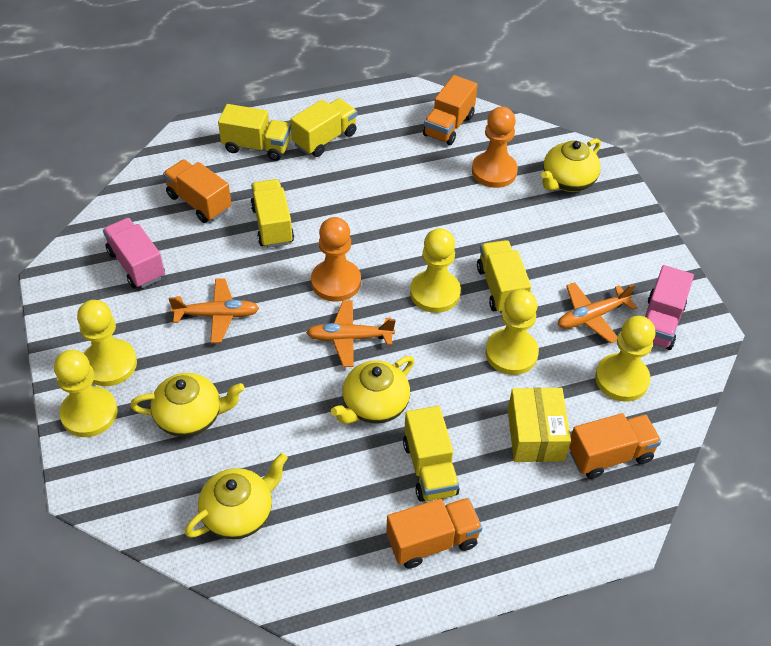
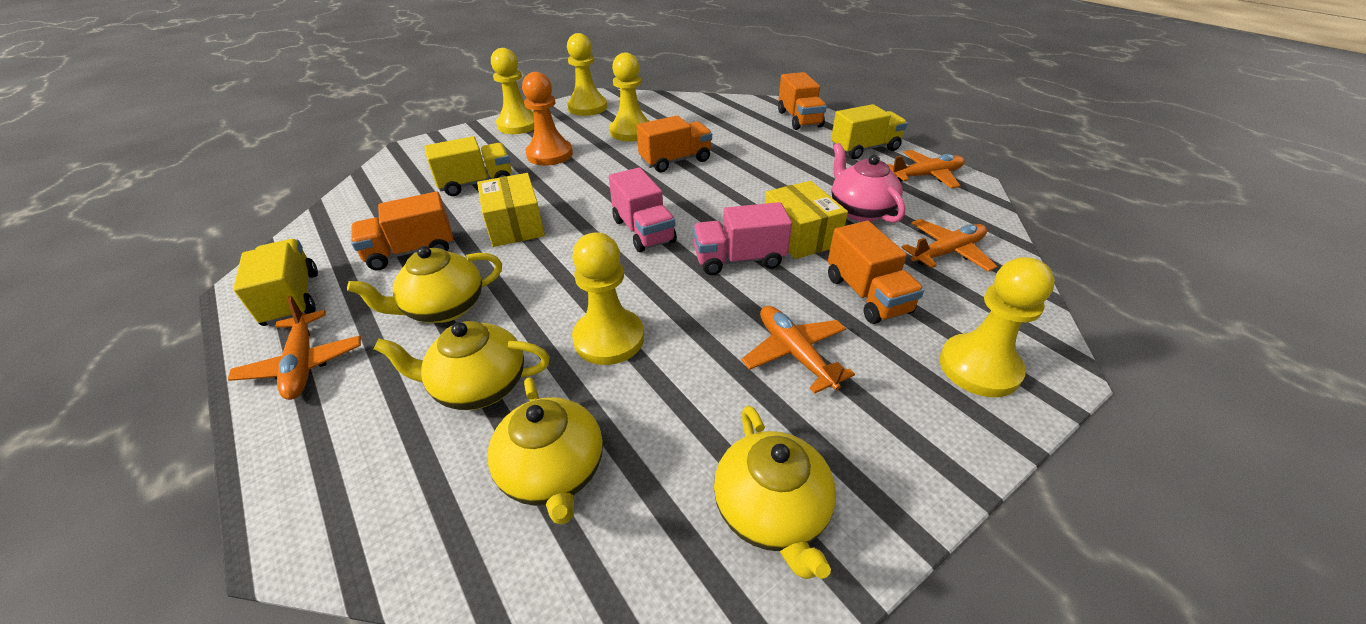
orange pawn: [311,217,361,302] [472,107,518,188] = 2 -> [522,72,573,166] = 1
orange plane: [169,278,259,343] [306,300,396,367] [558,282,637,343] = 3 -> [228,296,361,400] [741,306,855,394] [887,150,965,188] [901,219,997,272] = 4
pink teapot: none = 0 -> [832,143,905,223] = 1
yellow box: [508,388,571,462] = 1 -> [477,173,545,247] [765,181,848,259] = 2
yellow truck: [218,104,291,161] [250,179,294,248] [290,98,357,157] [403,406,459,502] [477,240,531,314] = 5 -> [233,239,318,326] [425,136,512,196] [831,104,907,159] = 3

